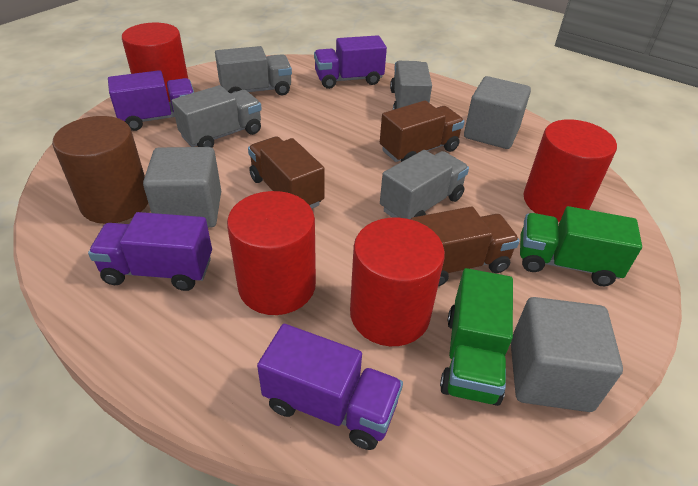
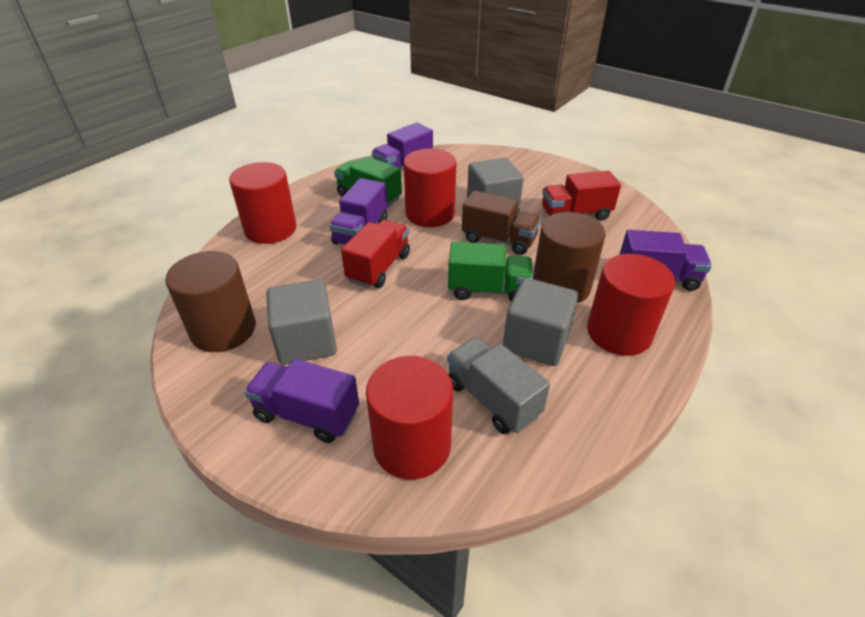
brown cylinder: [52,116,148,224] = 1 -> [165,251,256,352] [533,212,605,303] = 2
brown truck: [248,136,325,209] [380,100,465,162] [411,206,520,286] = 3 -> [462,190,541,255] = 1
grey truck: [172,85,262,148] [215,46,292,95] [380,150,469,219] [390,61,432,110] = 4 -> [447,337,550,434] = 1
red truck: none = 0 -> [341,220,410,288] [542,171,621,220] = 2

